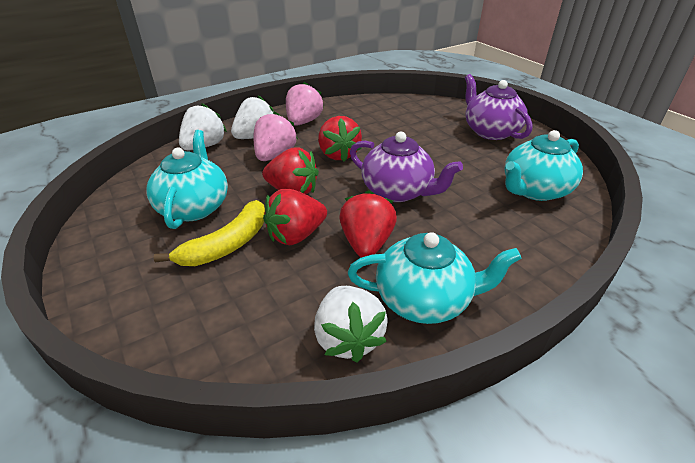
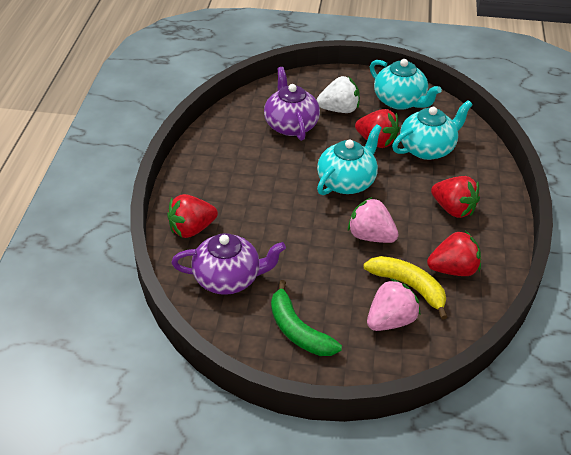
green banana: none = 0 -> [271,280,342,356] = 1
white strawberry: [179,103,227,151] [231,96,274,139] [314,286,387,362] = 3 -> [317,76,360,113] = 1

